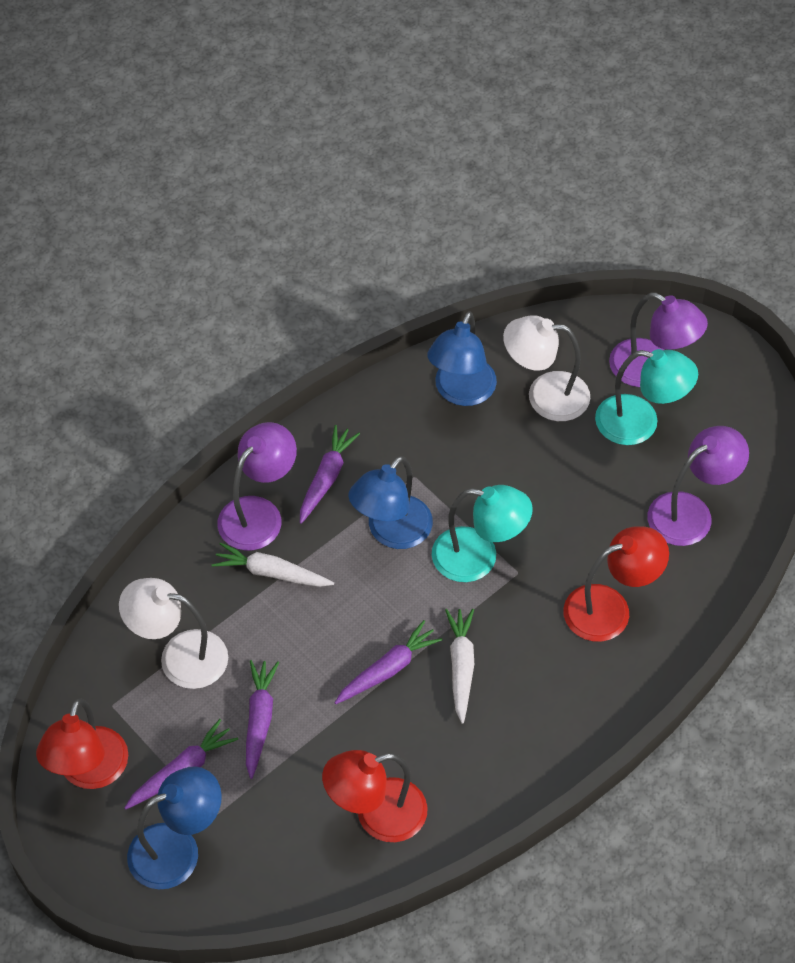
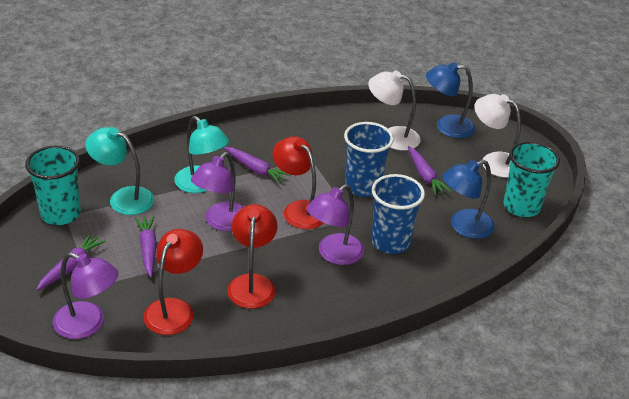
blue cup: none = 0 -> [344,122,394,197] [372,174,425,254] = 2
blue lamp: [127,766,222,889] [348,456,433,549] [427,311,497,406] = 3 -> [426,62,475,138] [442,160,495,239] = 2
turquoise cup: none = 0 -> [25,145,81,225] [504,141,560,217] = 2
white carrot: [212,542,334,587] [445,609,474,724] = 2 -> none = 0

